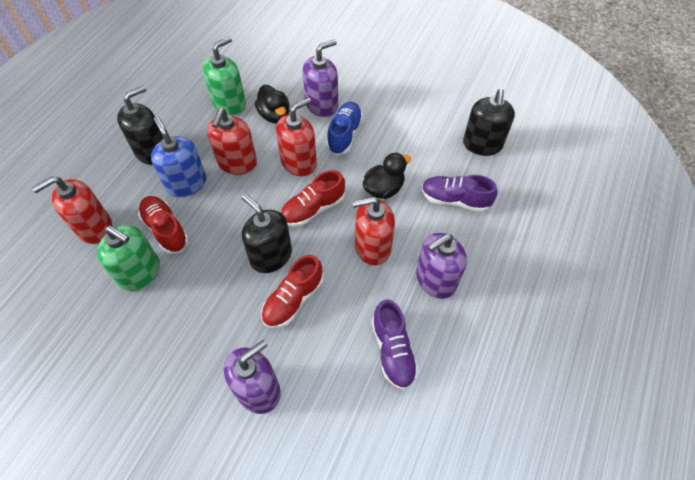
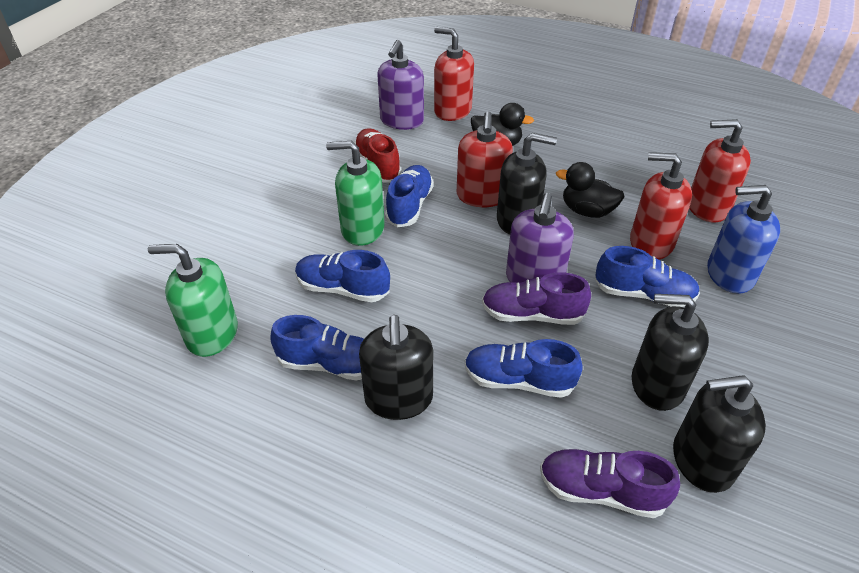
black soap dispenser: [117,86,163,165] [242,194,292,273] [463,89,515,156] = 3 -> [359,315,433,420] [497,133,557,235] [632,294,709,411] [673,375,766,493] = 4
blue shoe: [326,102,363,155] = 1 -> [270,315,363,380] [295,250,390,302] [385,165,434,228] [464,339,583,398] [595,246,700,307] = 5
purple soap dispenser: [224,340,281,414] [302,39,338,117] [416,233,467,299] = 3 -> [377,40,424,130] [506,193,574,283] = 2
red shoe: [138,196,189,254] [261,255,324,328] [281,170,345,227] = 3 -> [354,128,402,183] = 1

